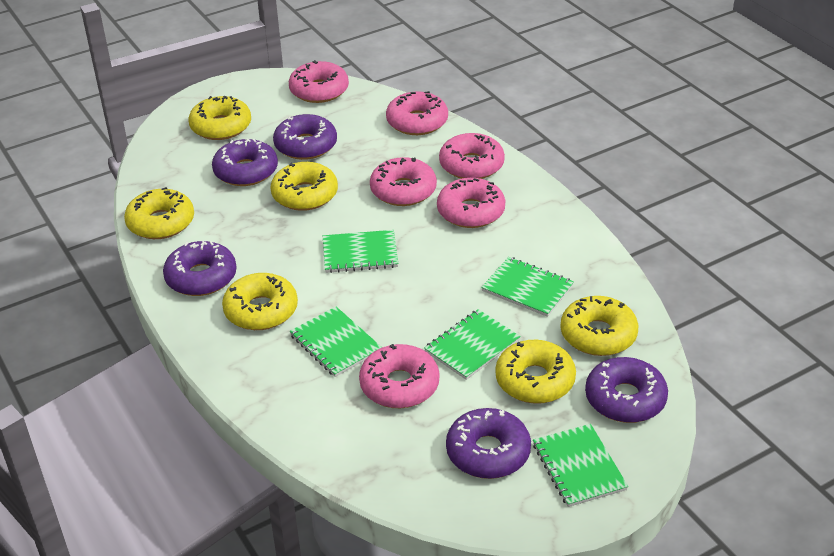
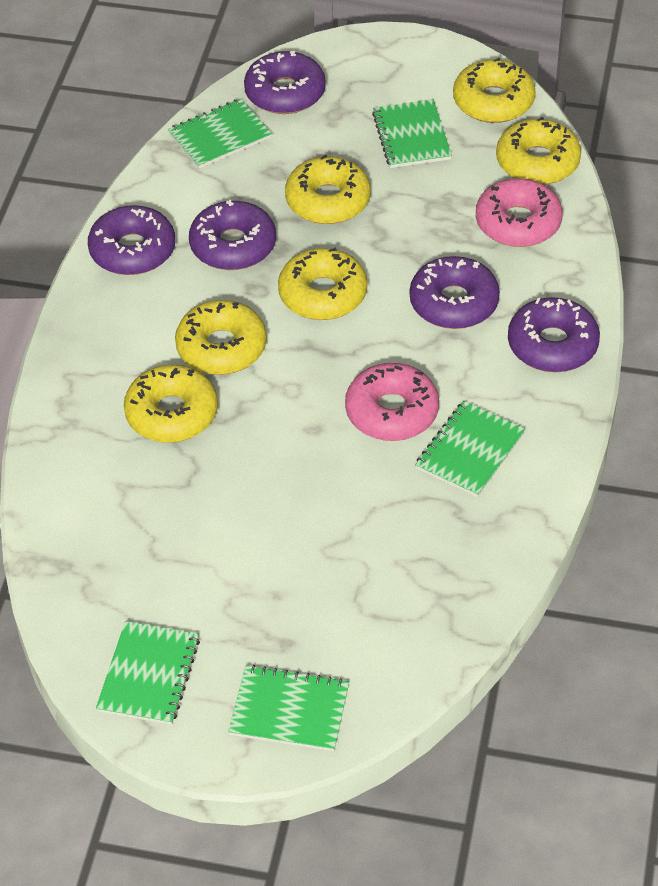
pink donut: [289,60,349,103] [359,344,439,408] [370,157,437,206] [386,91,448,135] [437,178,505,228] [439,133,505,179] = 6 -> [345,363,439,441] [476,178,563,247] = 2

